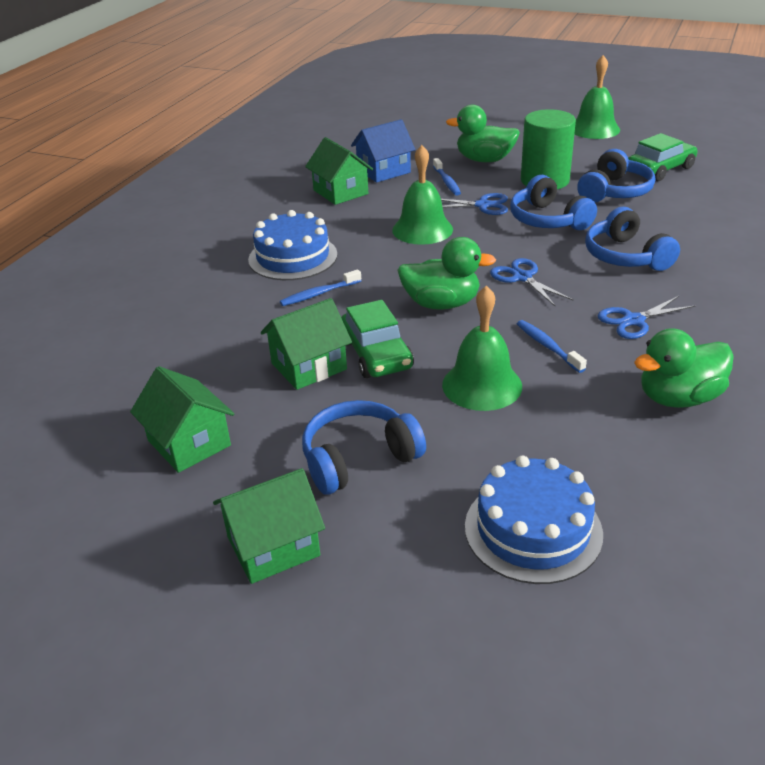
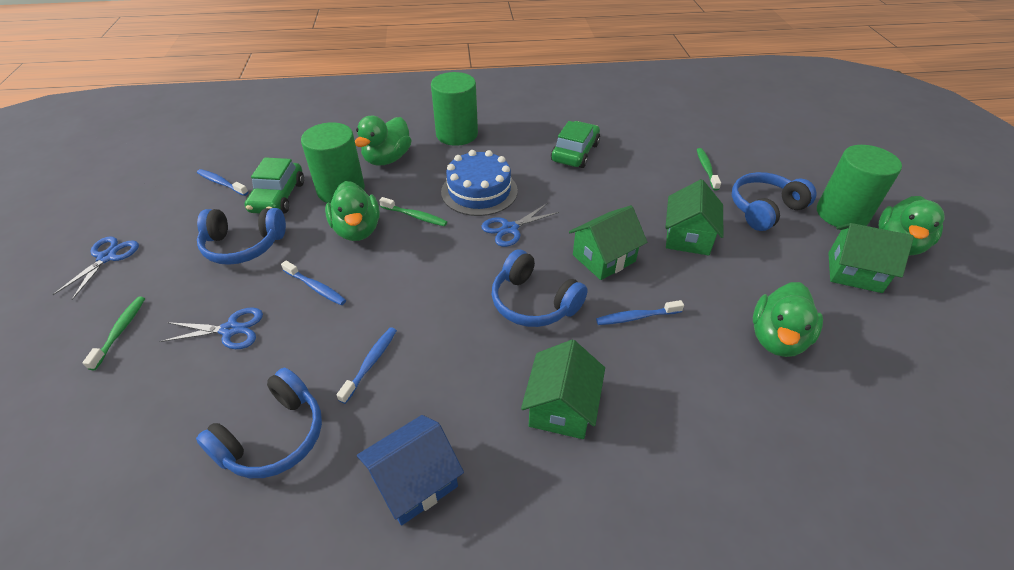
blue cake: [248,210,338,280] [465,456,603,584] = 2 -> [441,150,518,216] = 1
blue toothbrush: [280,269,362,306] [433,158,461,196] [517,320,587,373] = 3 -> [197,169,248,196] [281,261,346,305] [337,327,397,404] [596,300,684,325] = 4
green bell: [392,145,453,245] [442,286,522,411] [574,55,620,139] = 3 -> none = 0
green cylinder: [521,109,576,189] = 1 -> [301,122,365,204] [431,72,478,146] [817,145,902,227] = 3
green duck: [397,237,496,310] [446,104,520,162] [634,329,734,408] = 3 -> [325,181,380,241] [355,116,411,166] [753,282,823,357] [879,196,944,255] = 4
green toothbrush: none = 0 -> [82,296,145,370] [379,197,447,226] [697,148,721,191] = 3

